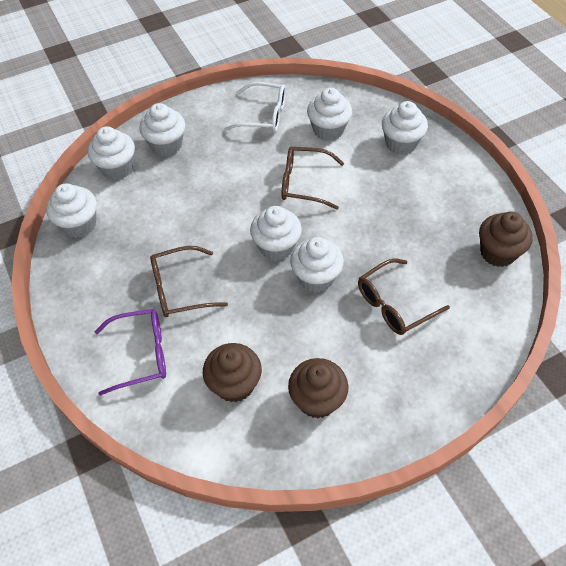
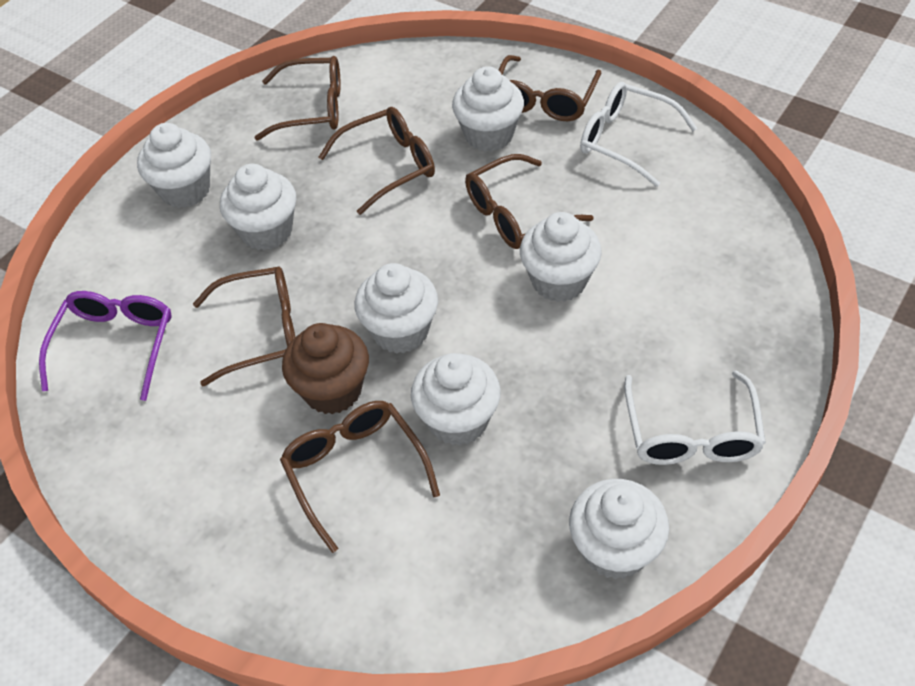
brown cupcake: [203,343,262,402] [288,358,348,418] [479,212,533,267] = 3 -> [282,323,369,414] = 1
brown glasses: [150,246,228,317] [281,146,344,210] [358,258,450,335] = 3 -> [193,267,295,386] [255,56,341,141] [280,401,440,553] [319,107,435,215] [465,154,594,249] [499,55,601,121] = 6
white glasses: [224,82,286,132] = 1 -> [580,82,697,187] [624,370,766,465] = 2

